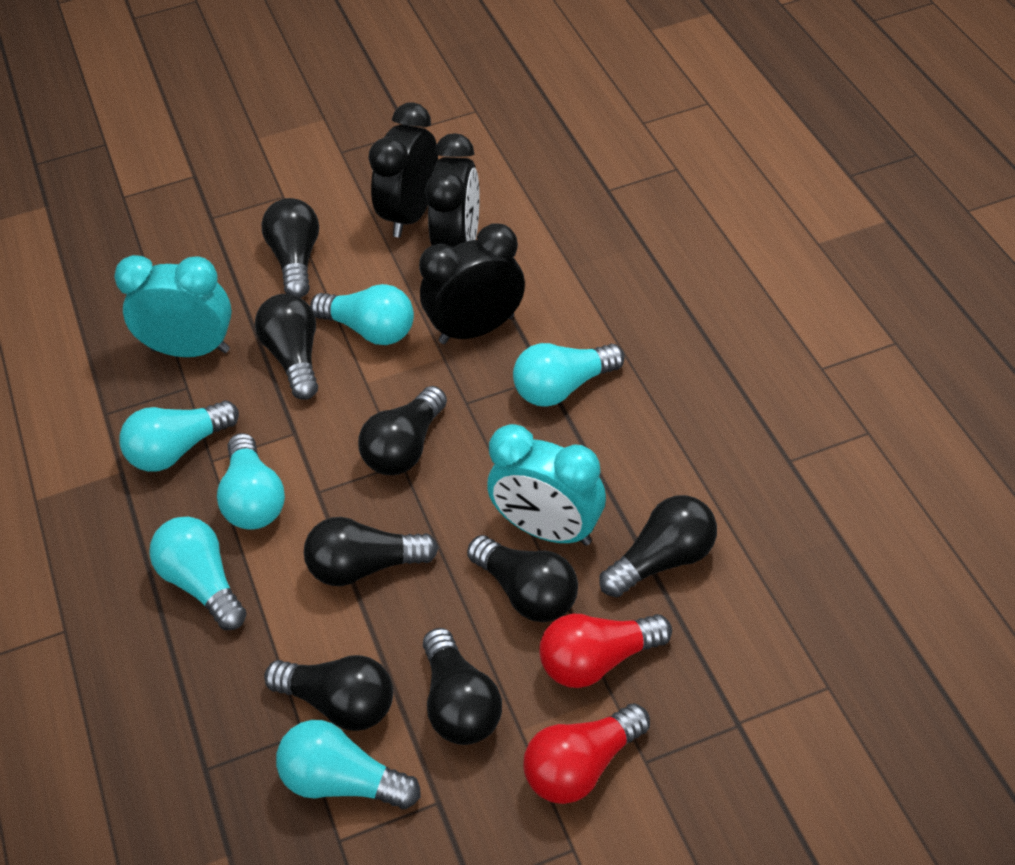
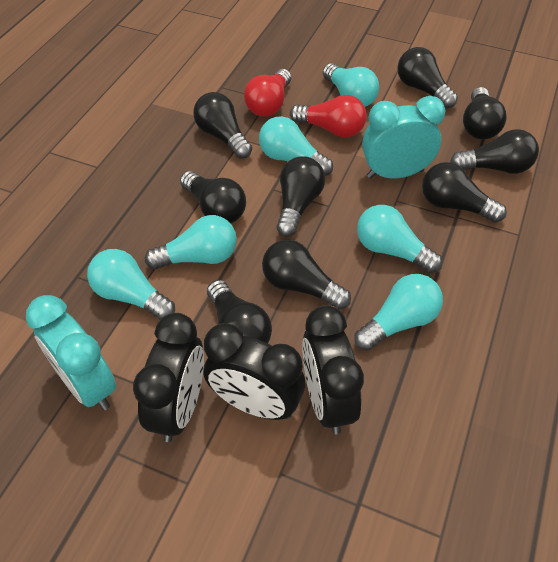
black light bulb: [255,294,318,400] [262,198,319,298] [264,655,393,731] [304,517,439,586] [358,386,447,475] [423,628,502,745] [467,535,578,622] [599,495,717,597] = 8 -> [180,171,246,223] [193,92,252,159] [207,280,272,343] [262,240,351,310] [277,156,325,237] [397,47,458,108] [422,162,507,223] [450,129,539,174] [463,87,507,139] = 9

